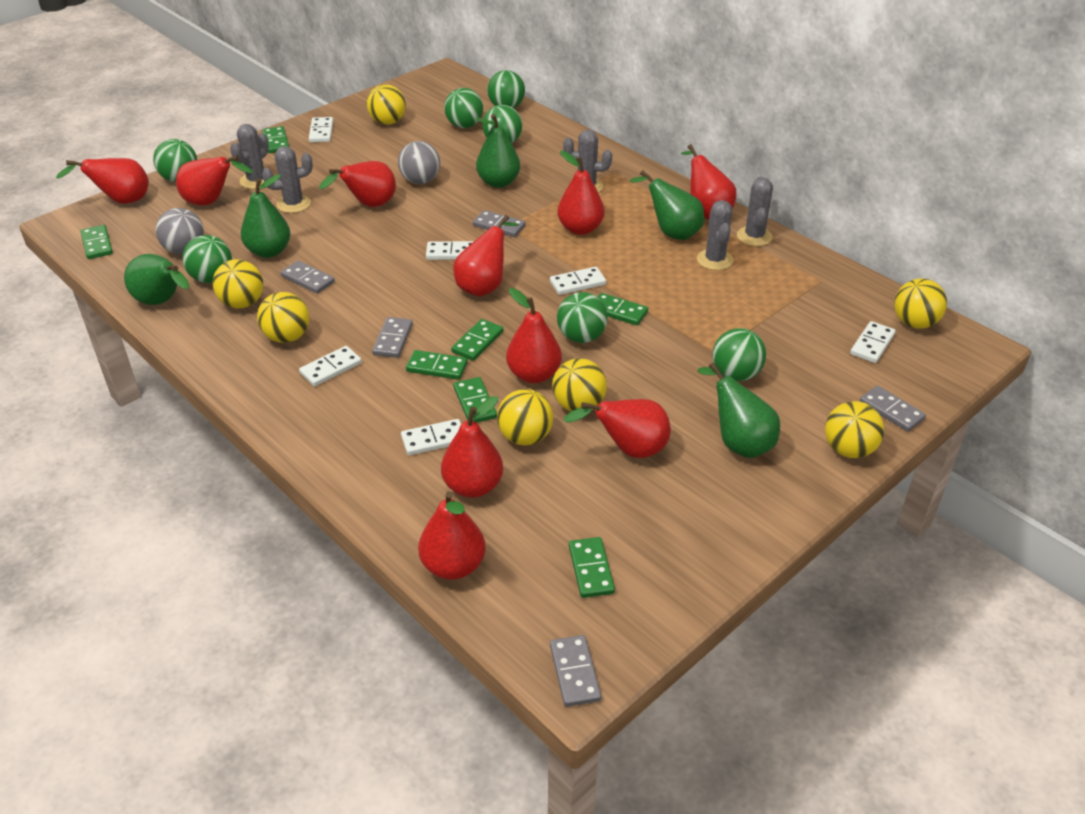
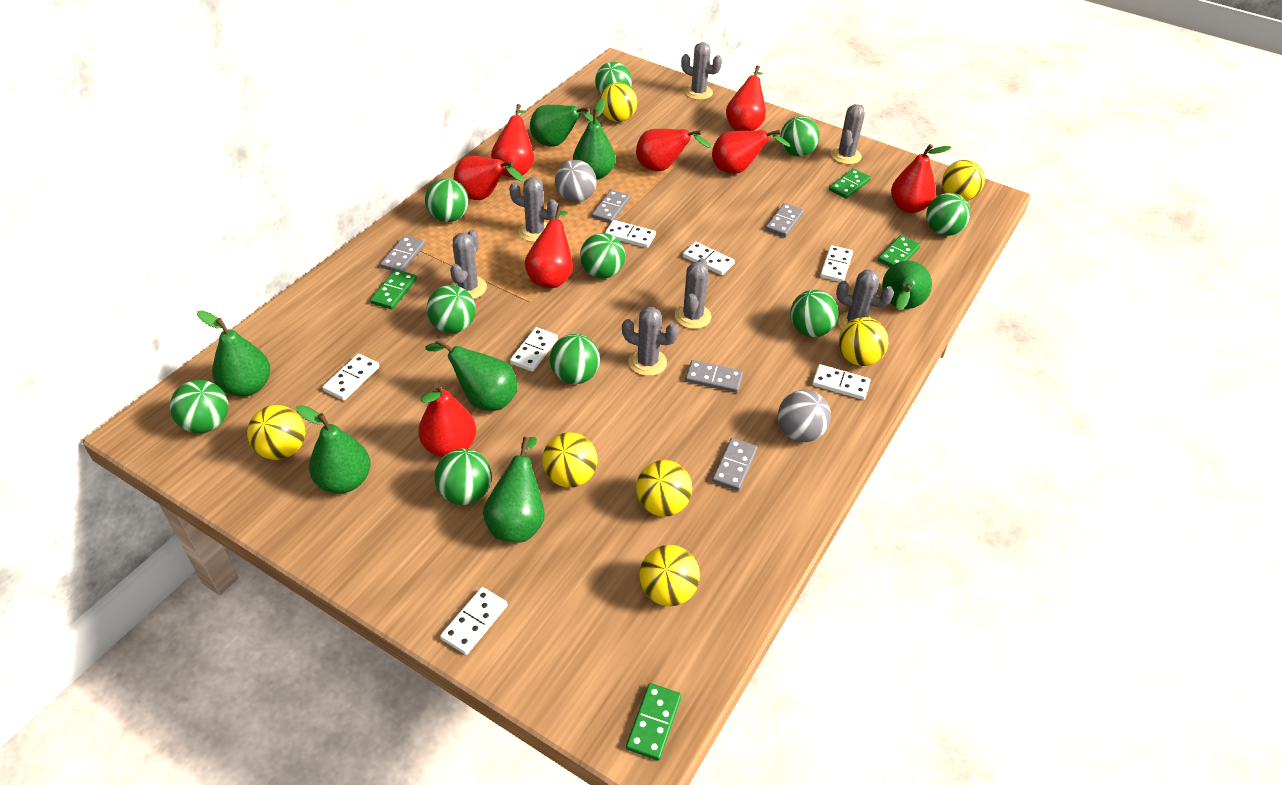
green ball: [153,139,197,182] [182,235,232,283] [444,88,483,128] [482,105,522,143] [487,70,525,108] [557,292,608,343] [712,328,766,381] = 7 -> [170,380,228,433] [425,178,469,222] [427,285,476,333] [434,449,492,505] [550,334,600,384] [580,233,625,279] [595,62,632,94] [780,116,820,156] [790,290,838,337] [926,193,971,236] = 10
green domino: [81,225,113,259] [263,126,289,153] [406,350,468,380] [451,319,503,361] [453,377,497,423] [569,537,615,598] [598,293,648,325] = 7 -> [370,269,417,309] [626,683,681,761] [829,169,871,199] [878,235,920,267] = 4
green pear: [124,254,189,305] [241,174,290,258] [476,114,520,188] [630,170,704,240] [697,363,780,458] = 5 -> [197,310,270,397] [296,405,370,494] [425,338,517,411] [483,437,545,543] [530,105,599,147] [573,99,615,180] [882,261,932,310] = 7
grey cactus: [230,124,269,189] [262,146,313,213] [563,129,612,193] [697,200,734,270] [737,177,773,246] = 5 -> [450,230,487,299] [509,178,558,242] [622,307,678,376] [675,258,711,329] [681,42,722,100] [831,104,865,164] [836,269,894,329] = 7
red pear: [56,158,149,204] [176,155,253,205] [319,161,396,207] [418,491,485,580] [441,396,503,498] [453,215,519,297] [506,288,562,383] [557,151,604,235] [564,399,671,458] [681,144,736,219] = 10 -> [418,383,476,457] [454,156,524,200] [491,104,534,177] [525,206,573,288] [636,129,712,171] [712,130,790,174] [726,65,766,131] [891,144,951,213] = 8
white domino: [299,346,362,387] [309,117,333,142] [401,419,461,455] [426,241,474,260] [550,267,606,295] [850,321,896,363] = 6 -> [323,354,379,400] [440,587,507,655] [510,327,558,372] [605,220,656,248] [683,242,735,275] [812,364,871,400] [820,245,853,282] = 7

